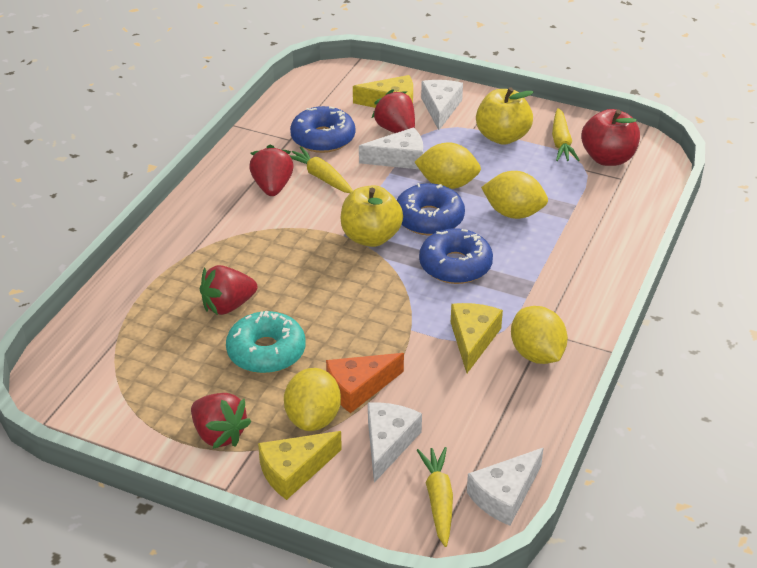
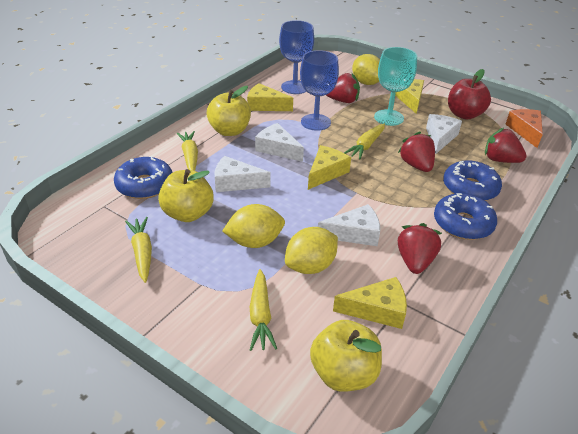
blue goblet: none = 0 -> [279,20,314,94] [300,50,339,131] = 2
turquoise donut: [226,311,306,374] = 1 -> none = 0
turquoise goblet: none = 0 -> [374,47,417,126] = 1
yellow apple: [341,185,403,247] [476,87,534,145] = 2 -> [158,169,214,222] [207,86,251,136] [310,320,382,392] = 3
yellow carrot: [289,147,353,193] [417,447,453,547] [552,108,580,161] = 3 -> [125,217,152,283] [177,131,198,171] [250,269,277,351] [344,124,385,159] = 4
yellow cheese: [258,431,342,500] [353,75,413,108] [451,303,503,373] = 3 -> [247,83,293,111] [308,145,351,190] [333,277,407,329] [395,79,424,114] = 4
yellow lemon: [284,368,341,431] [415,142,481,189] [481,171,548,219] [511,306,568,364] = 4 -> [222,204,285,248] [285,227,338,274] [352,54,380,85] = 3

